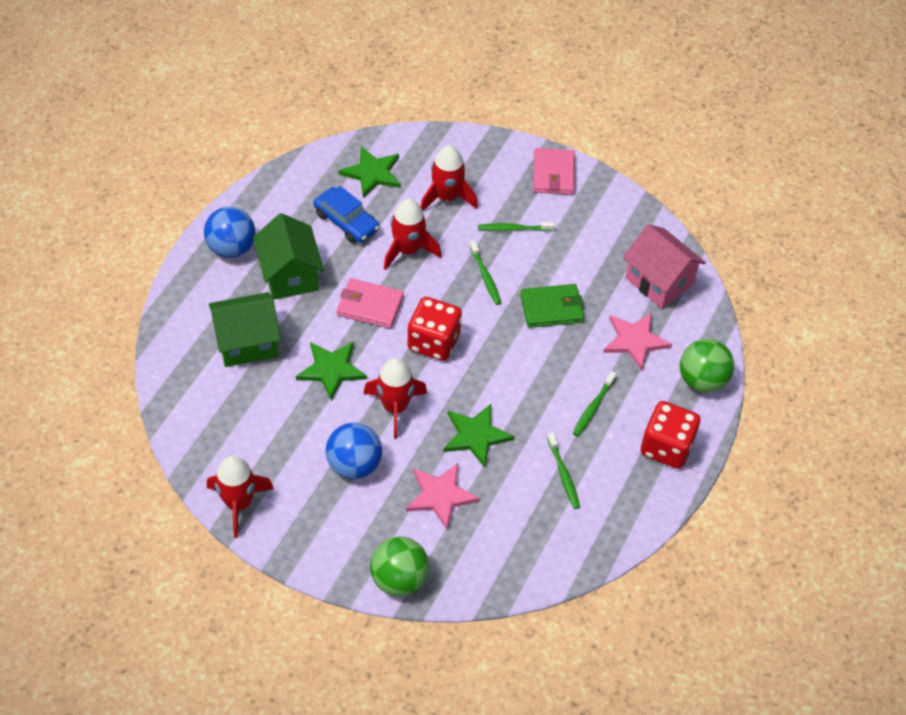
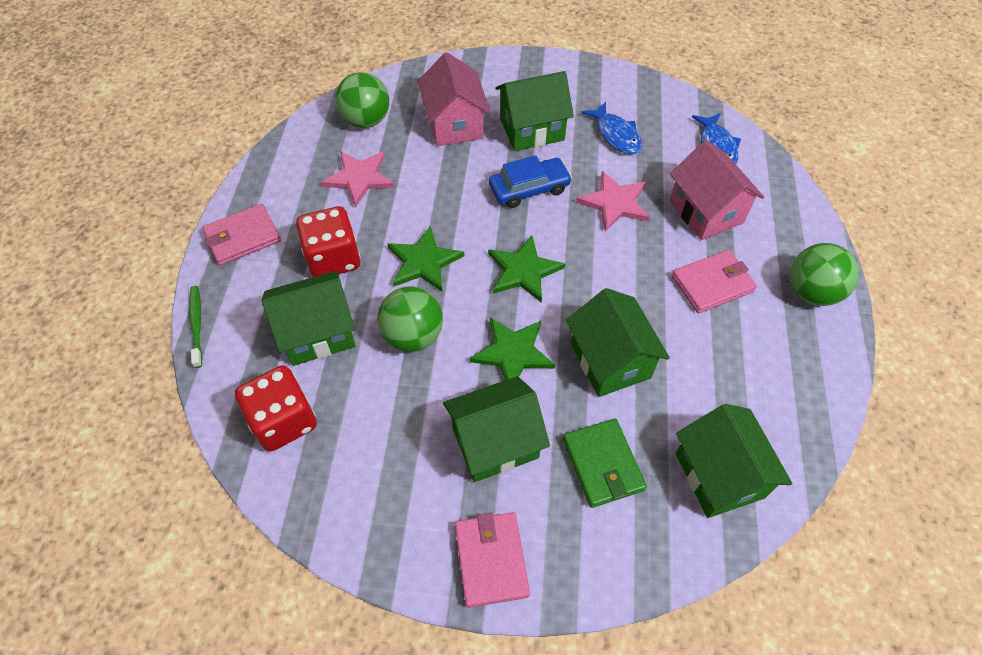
blue ball: [204,207,256,258] [326,423,382,479] = 2 -> none = 0
blue fish: none = 0 -> [581,102,642,154] [692,113,741,164] = 2
green ball: [370,537,429,597] [680,339,734,393] = 2 -> [335,72,389,128] [377,287,443,352] [790,243,859,306] = 3
green house: [209,292,281,367] [253,213,324,300] = 2 -> [262,271,356,366] [443,376,550,482] [495,71,574,151] [566,288,670,397] [676,404,792,518] = 5
green toothbrush: [469,241,501,305] [478,222,555,231] [547,433,580,509] [572,371,617,437] = 4 -> [189,286,202,368] = 1
pink house: [623,224,706,309] = 1 -> [418,52,490,146] [669,140,764,240] = 2
pink wallet: [337,278,404,329] [533,148,575,195] = 2 -> [202,204,281,266] [455,512,530,608] [672,250,757,314] = 3
red rocket: [207,456,274,538] [363,358,427,439] [384,199,441,270] [421,145,478,211] = 4 -> none = 0

